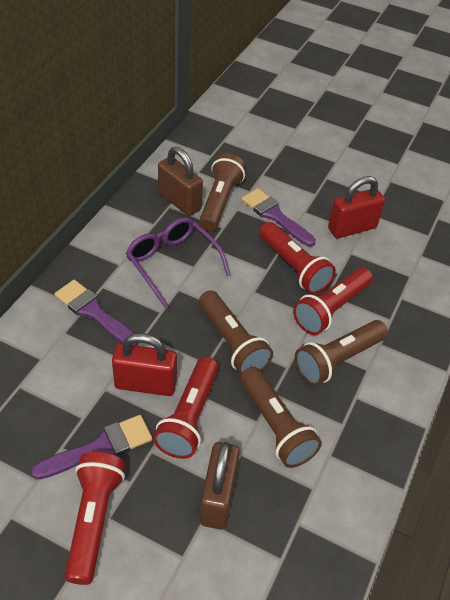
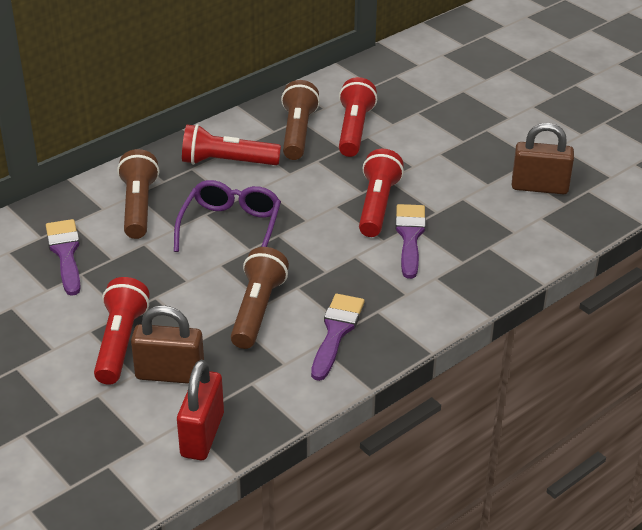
brown flashlight: [199,153,246,231] [199,290,273,375] [240,367,322,468] [295,320,388,386] = 4 -> [117,149,159,239] [231,247,289,349] [281,80,320,160] = 3
red padlock: [112,333,177,396] [328,176,385,238] = 2 -> [177,360,224,460] = 1

